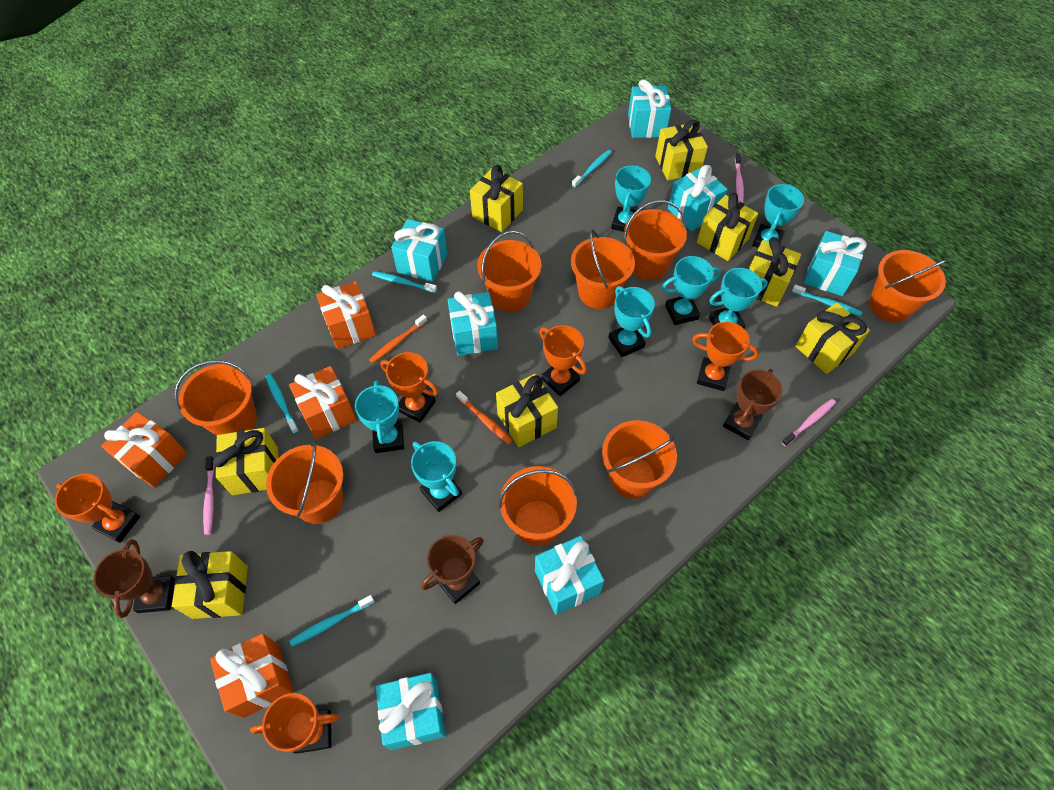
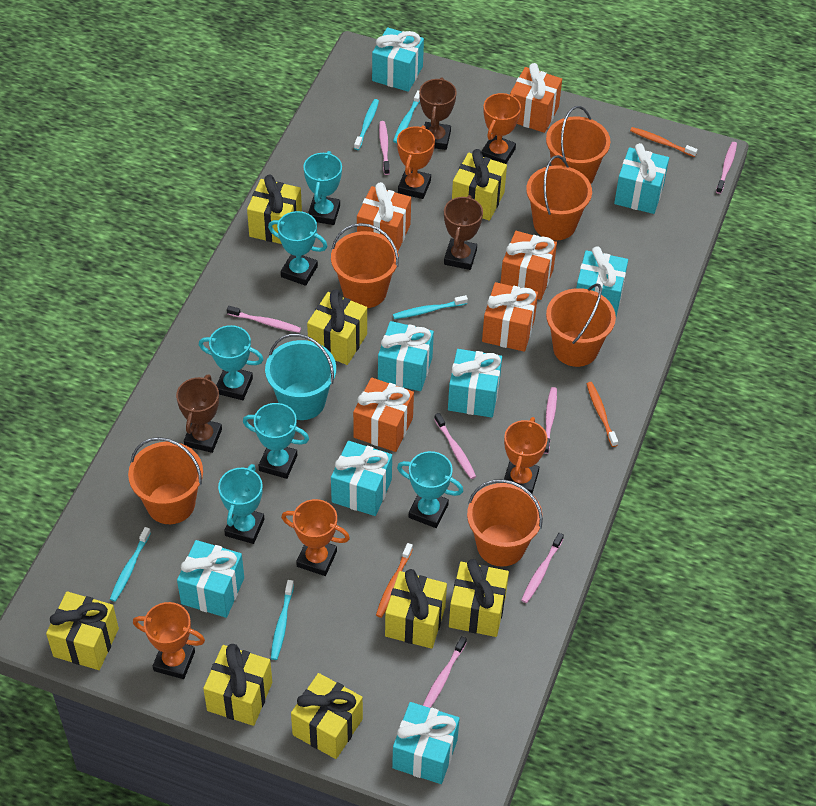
orange bucket: [174,360,257,436] [266,441,343,524] [477,231,541,312] [499,466,577,546] [571,230,635,309] [602,420,677,499] [624,200,687,280] [869,250,948,322] = 8 -> [128,437,203,524] [331,223,399,308] [467,479,543,567] [526,155,592,240] [546,106,611,184] [546,284,616,367] = 6
orange gift: [101,412,187,488] [210,633,294,718] [289,366,357,439] [316,281,376,349] = 4 -> [353,378,414,452] [357,182,411,251] [482,282,538,352] [500,231,557,300] [510,63,562,133] = 5
orange toothbrush: [369,314,427,363] [456,391,513,445] = 2 -> [376,543,413,618] [586,382,618,447] [630,127,698,157] = 3
pink toothbrush: [203,456,215,535] [735,153,744,203] [782,399,836,446] = 3 -> [227,306,301,333] [379,121,390,175] [423,636,467,708] [434,413,476,479] [521,533,564,603] [544,387,557,454] [716,142,737,194] = 7
turquoise bucket: none = 0 -> [265,334,336,420] = 1
turquoise gift: [376,673,446,750] [391,219,447,282] [448,291,498,356] [535,536,604,615] [628,79,671,138] [668,165,728,231] [804,231,867,296] = 7 -> [177,540,244,618] [331,441,392,516] [372,27,424,92] [378,321,434,391] [392,702,460,784] [448,349,502,418] [576,246,628,316] [614,143,669,214] = 8
turquoise trophy: [355,380,404,453] [411,441,462,512] [609,286,655,357] [611,165,651,232] [662,256,721,325] [709,268,768,328] [752,184,804,248] = 7 -> [199,325,264,400] [218,464,264,544] [243,403,309,479] [268,211,328,286] [303,151,342,225] [397,451,463,528] = 6

